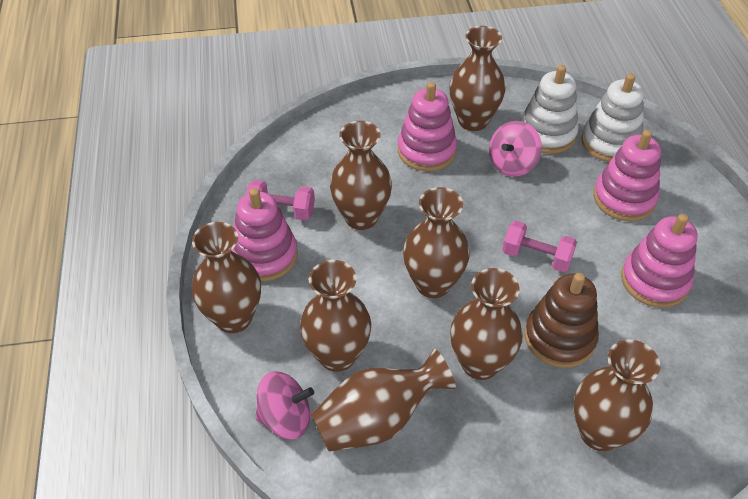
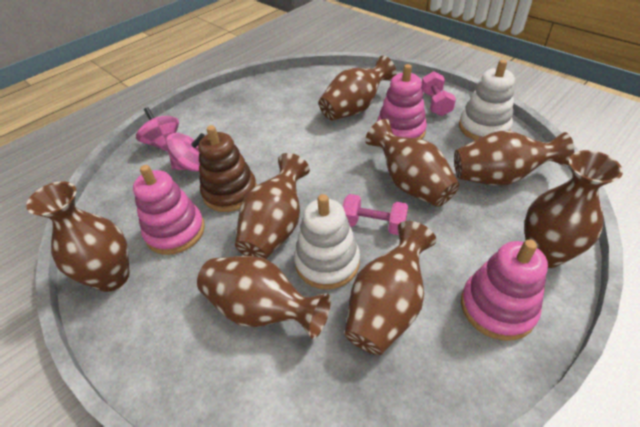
pink stacking toy: [232,188,298,281] [398,82,457,171] [593,130,661,221] [621,214,698,308] = 4 -> [133,165,205,255] [377,64,427,139] [461,240,548,341] = 3

